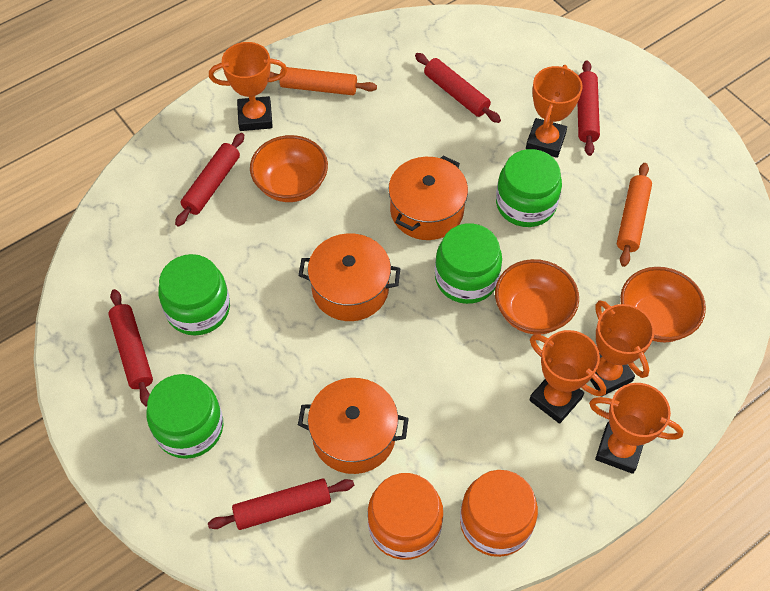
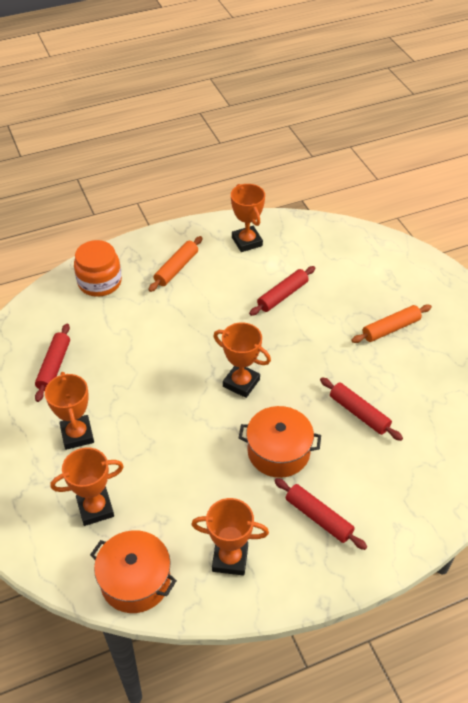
green jar: [147,374,223,459] [158,254,230,335] [435,223,502,304] [496,149,562,227] = 4 -> none = 0
orange bowl: [250,135,328,202] [495,259,579,335] [620,267,706,342] = 3 -> none = 0
orange jar: [368,473,443,560] [460,470,538,557] = 2 -> [74,240,122,297] = 1
orange pot: [298,233,401,321] [298,378,409,474] [388,155,468,240] = 3 -> [90,530,177,613] [239,406,321,478] = 2
red rolling pin: [108,289,153,407] [175,133,244,227] [208,478,354,530] [415,53,501,123] [577,60,600,156] = 5 -> [35,323,70,402] [249,266,315,316] [275,478,367,550] [320,377,403,441] = 4

